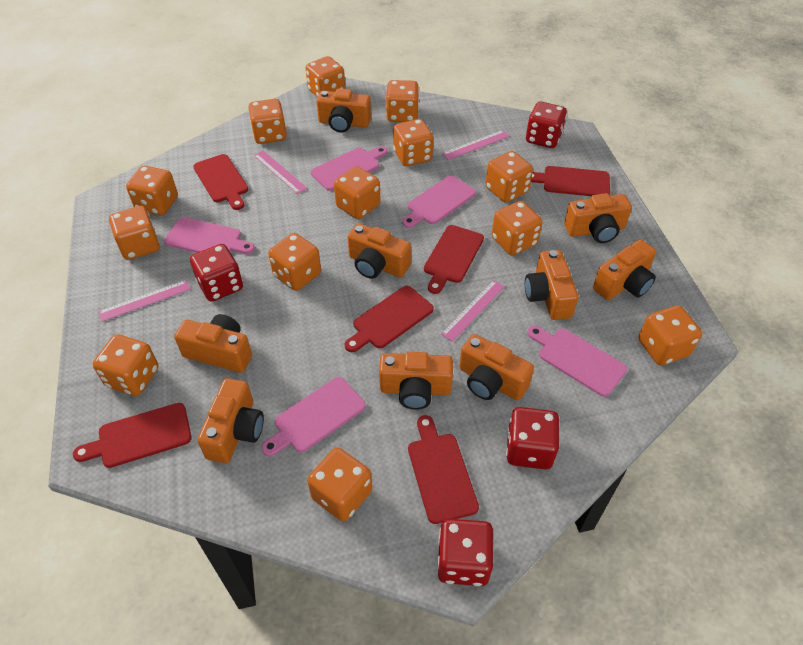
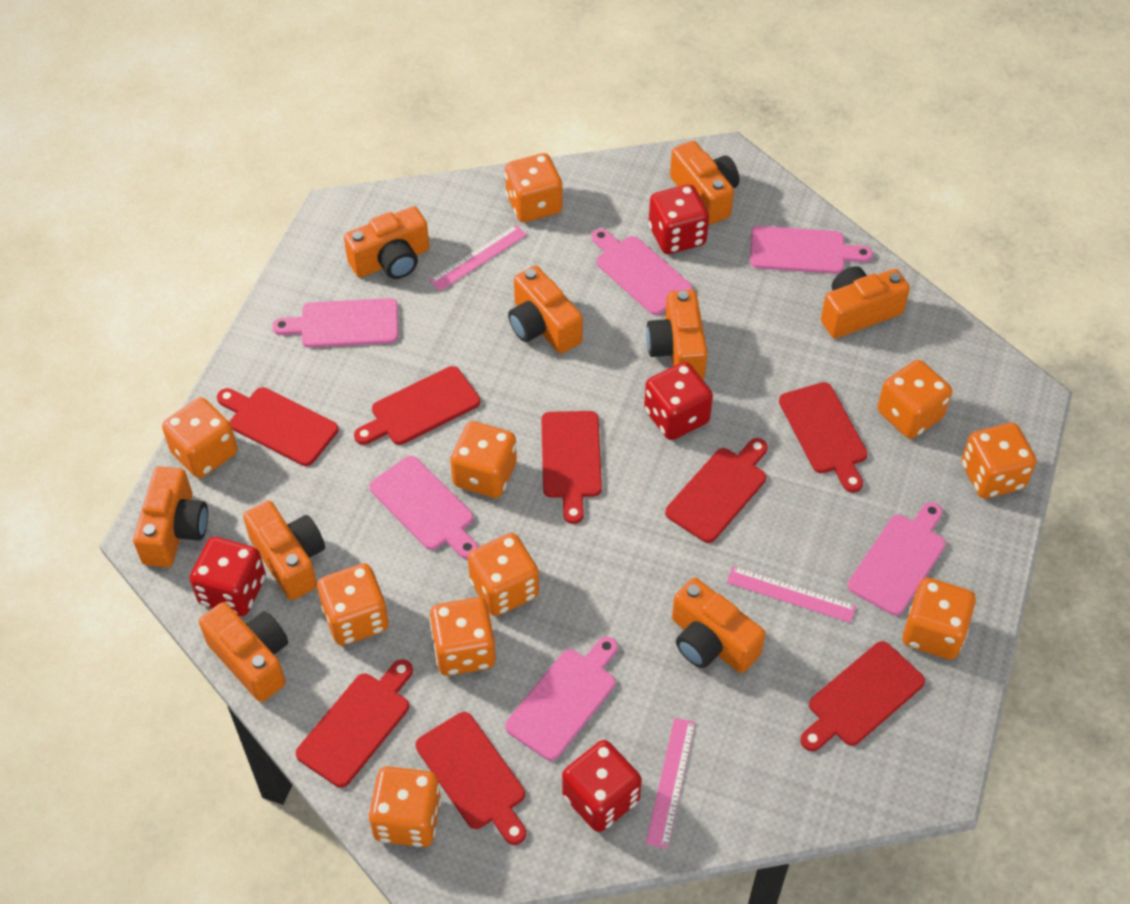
orange dice: [93,334,158,396] [109,206,160,260] [126,166,178,215] [248,99,287,144] [268,233,321,291] [306,56,345,97] [307,447,372,521] [334,166,381,219] [386,80,419,122] [393,119,433,166] [486,151,533,203] [492,201,542,256] [639,305,702,366] = 13 -> [162,397,237,478] [317,563,389,646] [368,766,441,847] [429,597,496,676] [450,421,517,498] [468,533,539,616] [505,153,563,222] [878,360,952,439] [903,578,976,660] [961,423,1036,498] = 10
pink cutting board: [164,217,255,254] [262,377,366,456] [311,146,387,191] [402,176,476,228] [527,326,627,397] = 5 -> [272,298,398,348] [369,456,478,559] [505,637,618,761] [591,229,692,315] [750,226,873,274] [848,502,946,616] = 6
pink ruler: [98,280,190,322] [254,150,307,194] [441,280,505,342] [442,130,510,160] = 4 -> [429,225,527,291] [646,718,695,849] [727,566,856,623] = 3
red cutting board: [73,403,192,468] [193,154,249,210] [345,286,434,352] [408,415,479,524] [424,225,484,294] [531,166,610,196] = 6 -> [217,387,339,466] [296,659,413,788] [354,366,480,445] [416,712,526,845] [541,411,602,524] [665,438,768,543] [779,382,868,493] [800,641,925,751] = 8

